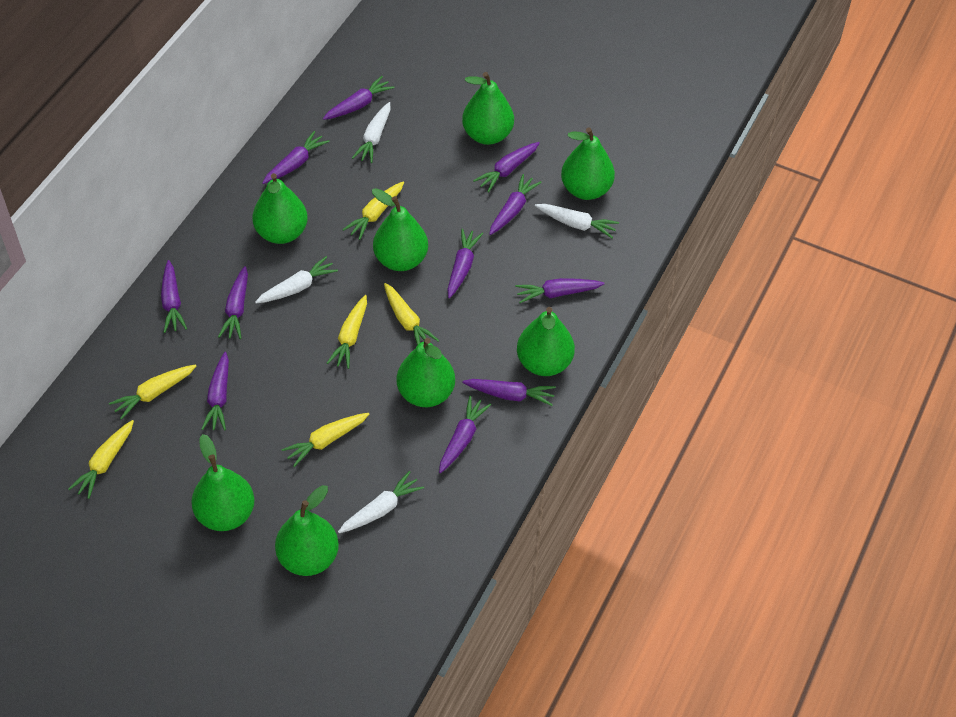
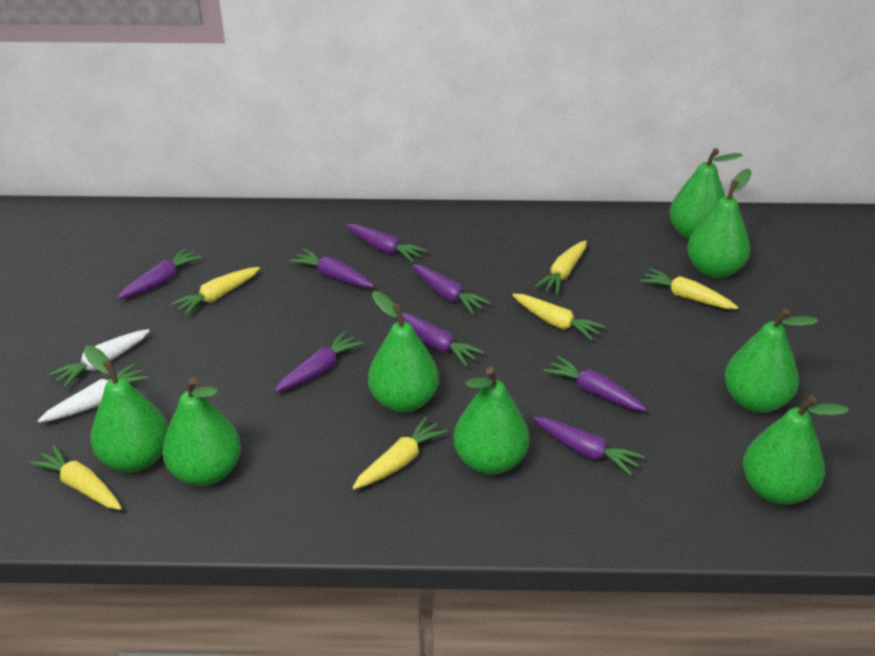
purple carrot: [161,260,187,333] [202,352,229,430] [218,266,248,339] [262,131,329,184] [323,76,394,120] [439,396,491,473] [447,229,483,298] [462,379,556,406] [473,142,539,193] [489,174,542,235] [515,278,605,303] = 11 -> [117,248,202,299] [274,331,363,392] [289,249,374,288] [347,224,427,262] [402,313,484,366] [413,264,491,314] [533,417,645,476] [544,356,647,411] = 8
white carrot: [255,256,338,303] [338,471,424,533] [352,102,390,163] [535,204,619,238] = 4 -> [38,363,148,422] [49,329,150,388] = 2

